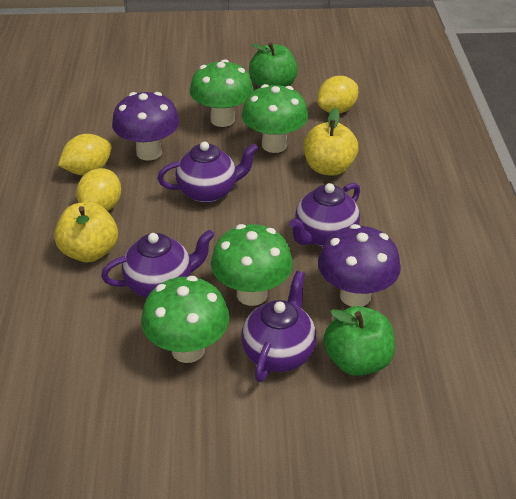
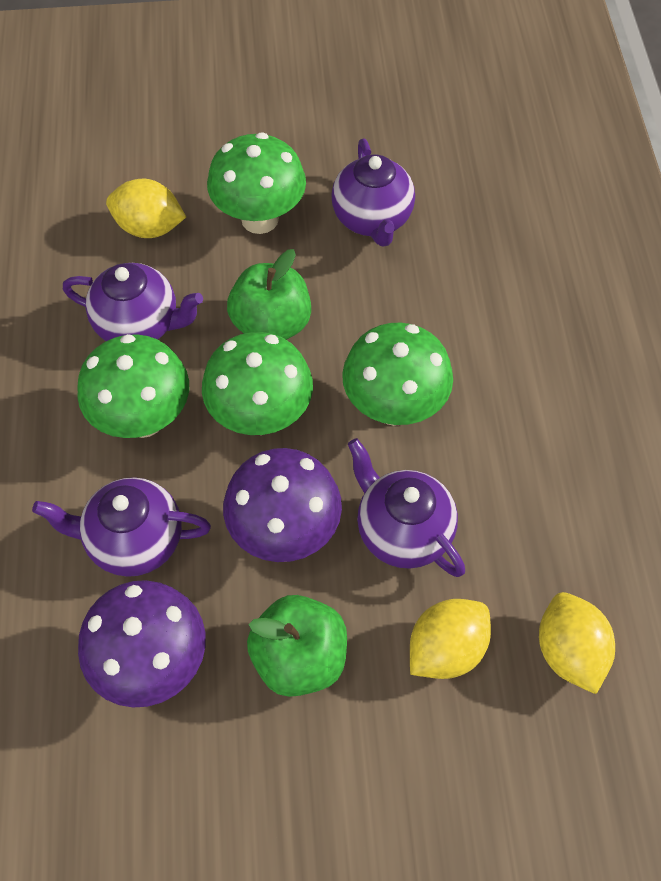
yellow apple: [54,202,118,262] [303,108,359,176] = 2 -> none = 0

